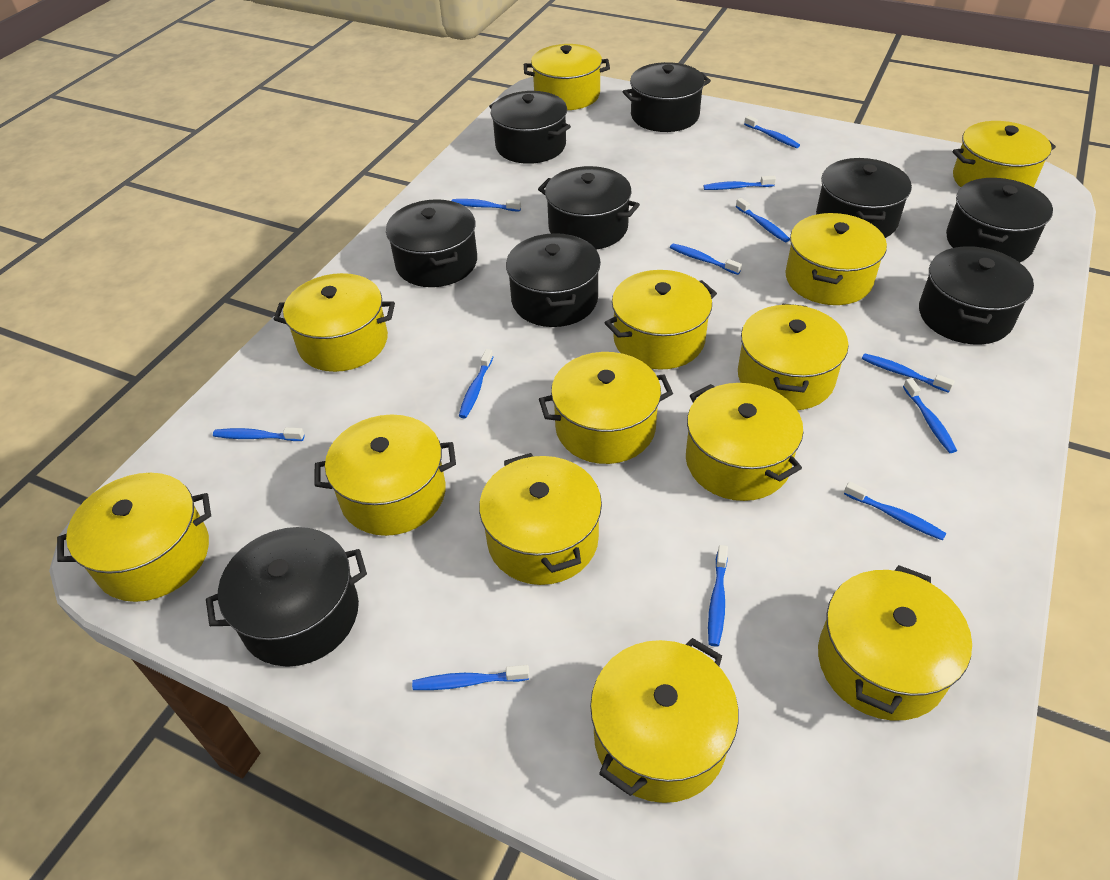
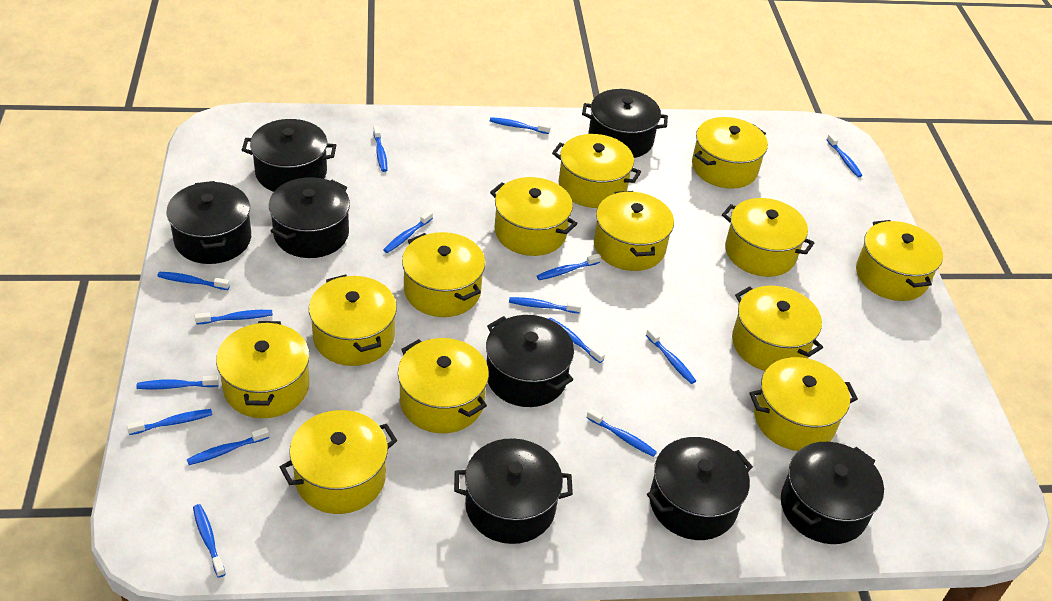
black pot: [206,527,367,667] [386,199,477,287] [489,91,571,164] [506,233,601,327] [538,166,640,249] [623,62,711,132] [816,158,912,238] [919,246,1034,344] [946,178,1053,262] = 9 -> [167,181,251,264] [242,119,336,192] [269,177,350,258] [454,438,573,544] [486,315,574,407] [582,89,668,158] [647,437,753,540] [781,442,884,544] = 8
blue toothbrush: [213,427,305,441] [412,665,530,690] [451,199,521,212] [459,349,493,418] [670,243,742,275] [703,176,776,190] [708,545,728,647] [736,198,790,242] [744,116,800,148] [844,482,946,541] [862,354,955,393] [903,378,957,453] = 12 -> [127,409,212,435] [136,376,219,390] [157,272,230,290] [187,427,269,465] [193,504,226,578] [195,310,273,324] [373,126,387,172] [383,211,433,253] [490,117,551,134] [509,297,581,314] [537,253,601,280] [549,318,605,363] [587,409,657,457] [646,328,696,384] [827,134,862,177] = 15

